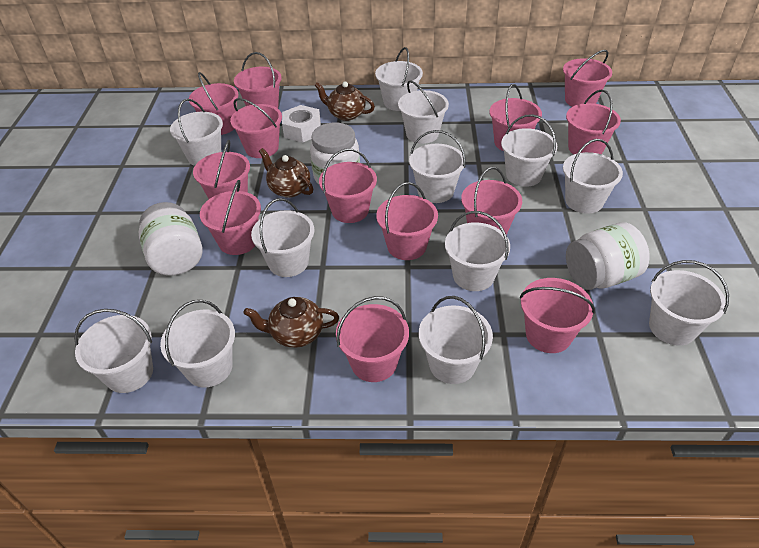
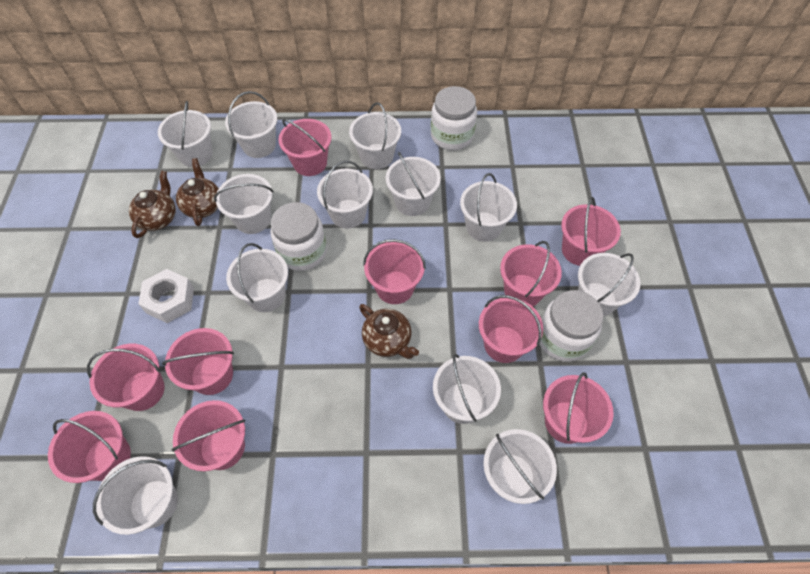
pink bucket: [189,72,239,135] [193,140,250,199] [200,180,261,255] [230,98,282,158] [234,52,282,108] [319,149,377,223] [336,296,409,382] [376,182,438,260] [461,167,522,235] [489,84,542,151] [520,278,595,353] [563,50,612,107] [566,90,621,155] = 13 -> [48,411,131,483] [87,344,165,411] [162,328,234,395] [172,400,245,471] [278,119,332,176] [363,239,426,304] [479,295,543,363] [500,241,562,307] [543,372,614,444] [561,197,621,266] = 10

